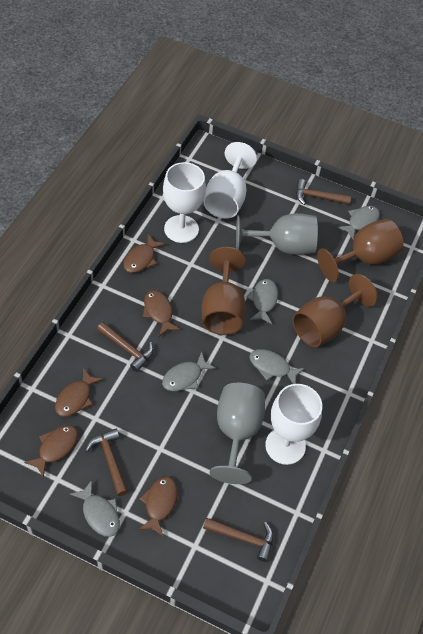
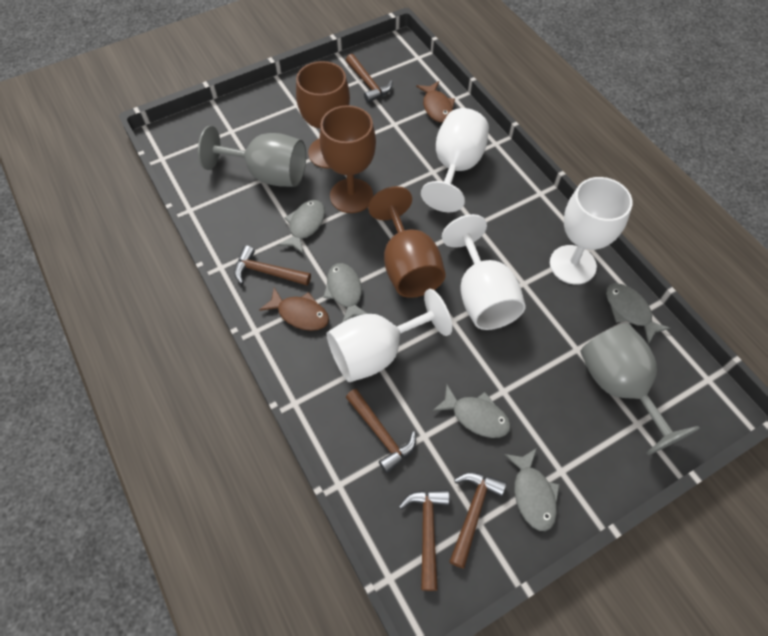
brown fish: [24,425,78,478] [55,368,103,417] [123,234,166,273] [138,476,178,537] [143,290,181,336] = 5 -> [259,288,329,331] [416,81,455,123] = 2
brown hammer: [85,429,129,496] [97,322,153,372] [203,517,274,562] [296,179,351,205] = 4 -> [234,245,311,286] [346,54,393,103] [346,389,416,473] [399,490,450,591] [449,472,506,568] = 5
white goblet: [163,162,206,243] [203,142,257,219] [265,384,322,465] = 3 -> [327,289,452,382] [421,108,489,212] [442,214,526,330] [550,177,633,285] = 4

